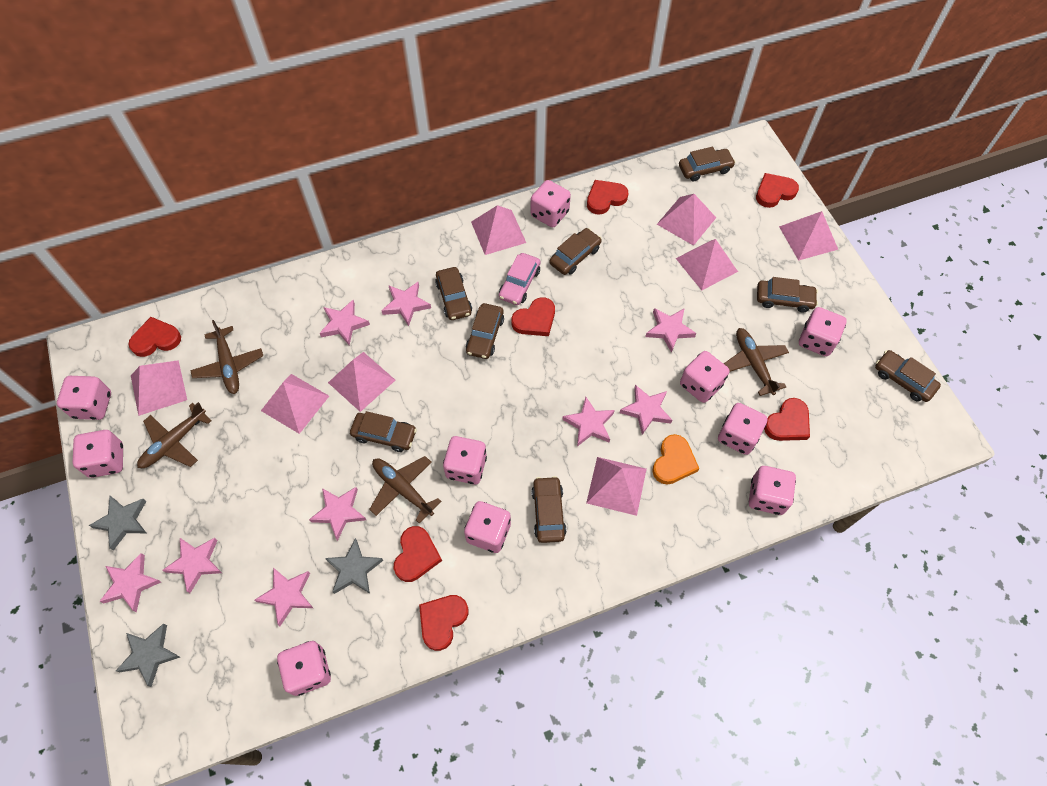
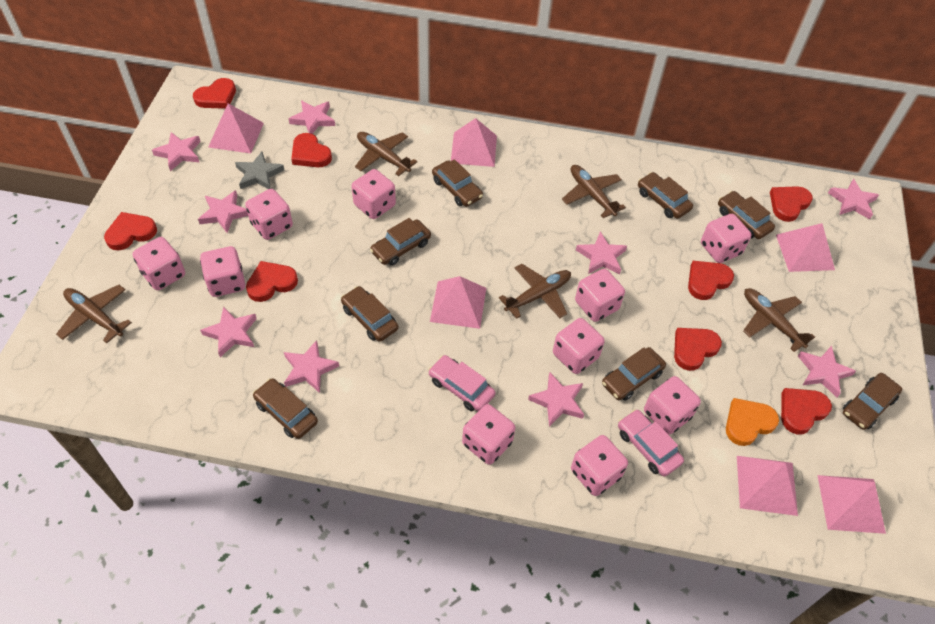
brown plane: [137,402,212,468] [190,320,263,394] [369,456,442,524] [723,328,789,396] = 4 -> [56,285,132,343] [355,132,417,176] [499,264,571,318] [562,165,626,218] [743,288,815,352] = 5
grey star: [89,496,147,551] [116,623,180,687] [325,538,384,594] = 3 -> [235,152,284,189] = 1
pink car: [499,253,541,305] = 1 -> [428,355,495,411] [618,409,684,477] = 2
pink pyramid: [131,360,187,416] [261,374,329,434] [328,352,395,412] [471,205,526,255] [586,457,647,516] [657,194,716,246] [676,239,738,290] [779,211,838,261] = 8 -> [208,103,264,153] [430,276,486,329] [451,118,497,167] [737,456,798,516] [776,223,835,272] [817,475,886,534] = 6
red heart: [129,317,181,357] [394,526,442,582] [419,595,468,651] [511,297,555,336] [587,180,628,215] [756,173,799,208] [764,398,810,441] = 7 -> [104,212,157,250] [193,78,236,109] [246,261,298,302] [291,133,332,167] [674,328,722,371] [688,261,734,300] [770,186,813,222] [781,388,832,435] = 8

